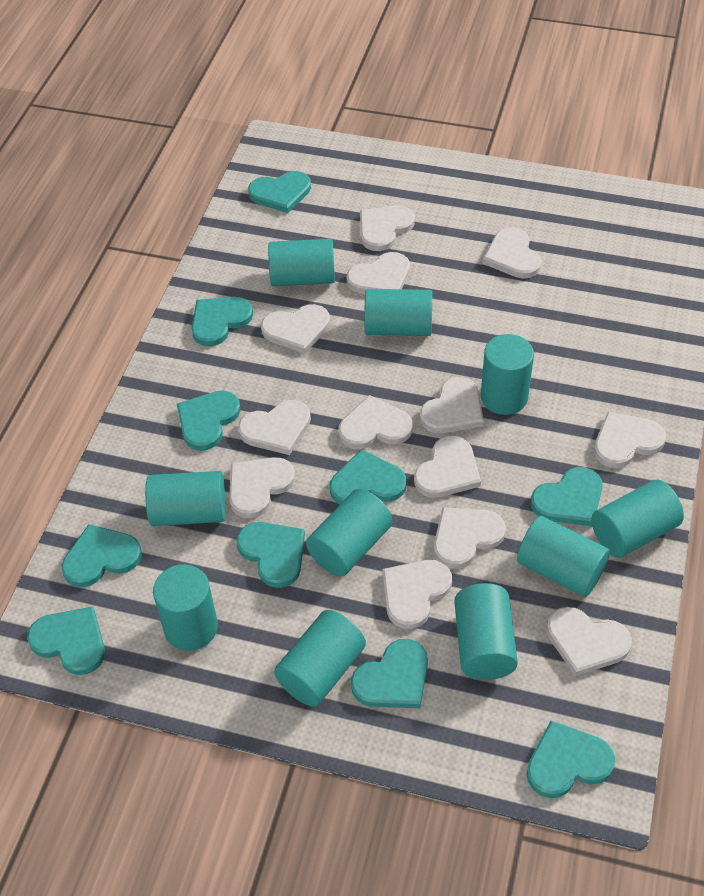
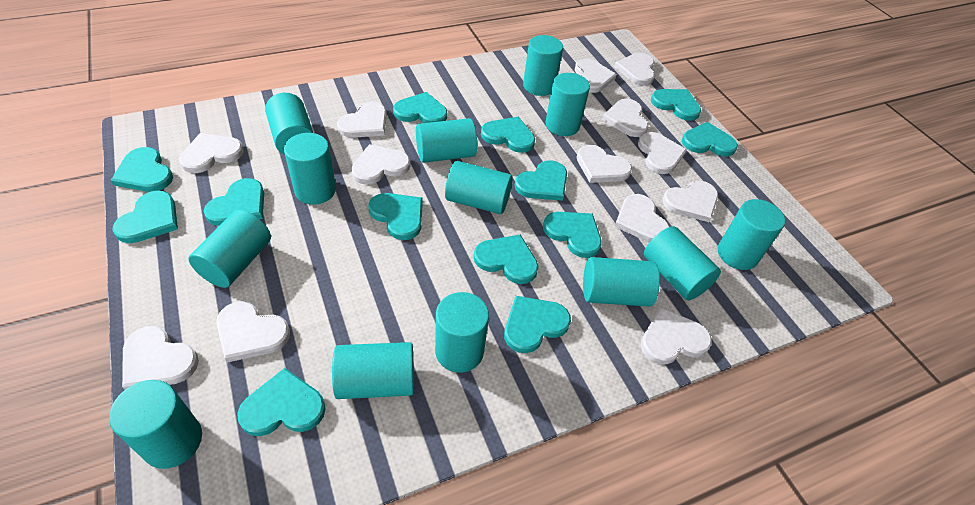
turquoise cylinder: [145,471,226,526] [153,564,218,651] [268,239,335,286] [274,610,366,707] [306,489,392,577] [364,289,432,336] [454,583,518,680] [481,334,534,415] [517,516,610,597] [592,480,684,558] = 10 -> [109,380,202,469] [189,210,271,288] [265,93,314,155] [284,133,336,205] [332,342,414,399] [416,118,477,163] [435,292,489,373] [445,161,512,214] [523,35,563,96] [545,73,590,136] [583,257,660,307] [644,226,721,300] [718,199,785,270] = 13
turquoise heart: [27,607,105,675] [62,524,142,587] [177,391,240,451] [192,297,253,347] [236,522,305,588] [248,171,311,213] [330,449,406,504] [351,639,428,708] [526,721,615,798] [531,467,603,526] = 10 -> [110,147,173,192] [112,191,178,243] [204,178,264,226] [237,368,326,436] [368,193,423,240] [393,92,447,123] [474,234,539,284] [481,117,535,153] [504,296,571,353] [515,160,567,201] [543,212,602,258] [651,89,701,121] [682,122,738,156] = 13

